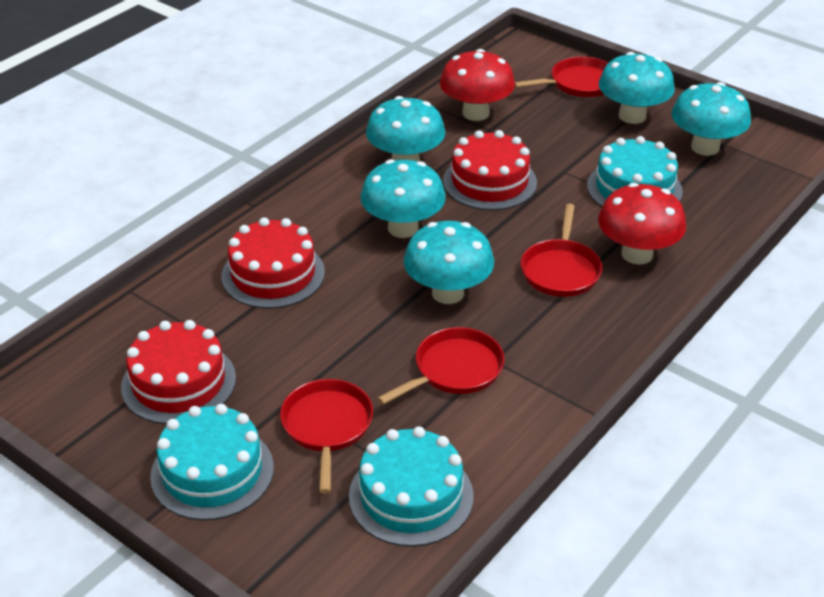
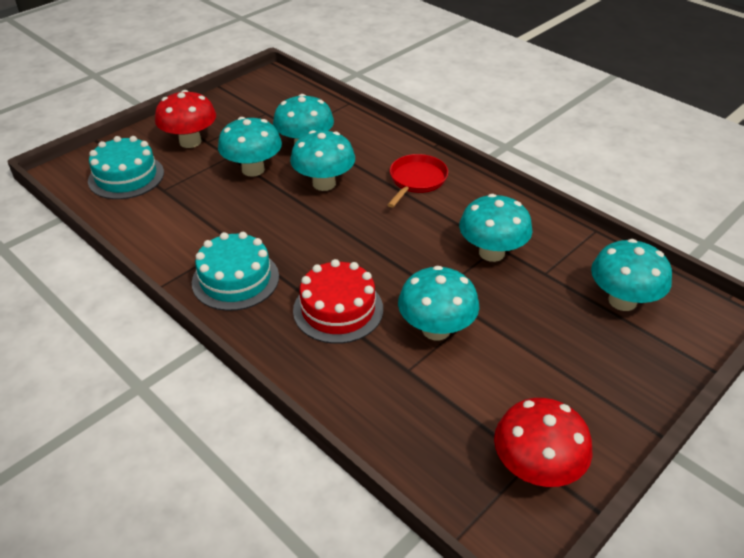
red cake: [121,320,236,424] [221,217,325,309] [443,130,537,210] = 3 -> [293,259,383,344] = 1
red pan: [280,379,373,494] [377,327,504,405] [515,57,608,97] [521,204,602,297] = 4 -> [388,154,448,208] = 1
turquoise cake: [150,404,274,520] [349,427,474,547] [587,136,683,207] = 3 -> [88,136,164,199] [192,232,279,311] = 2
turquoise mushroom: [361,159,446,238] [366,96,445,162] [403,221,494,304] [599,52,675,124] [672,82,751,156] = 5 -> [218,117,282,177] [273,94,334,144] [290,130,355,191] [398,266,479,340] [459,194,532,262] [591,239,672,311] = 6

